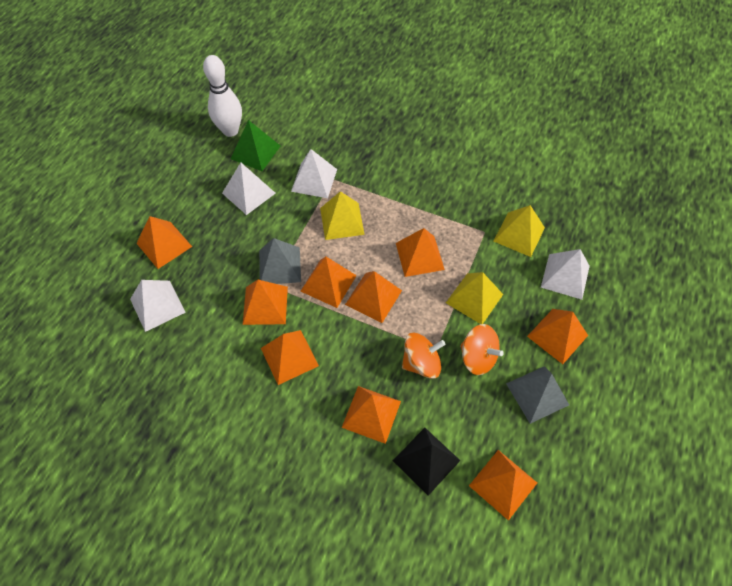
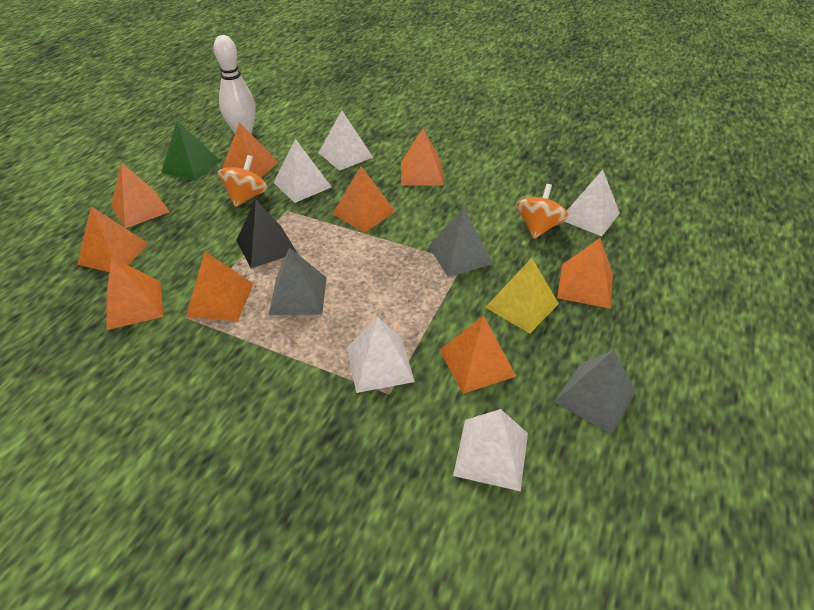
grey pyramid: [259,238,301,284] [506,366,569,424] = 2 -> [269,248,327,315] [428,208,493,277] [554,350,636,434] = 3
white pyramid: [130,280,186,332] [222,163,276,215] [291,149,337,198] [541,249,590,300] = 4 -> [274,139,331,203] [318,110,373,171] [347,317,415,393] [453,409,528,491] [564,170,620,236] = 5
yellow pyramid: [320,191,365,240] [446,272,503,324] [494,205,545,257] = 3 -> [485,258,559,333] = 1

